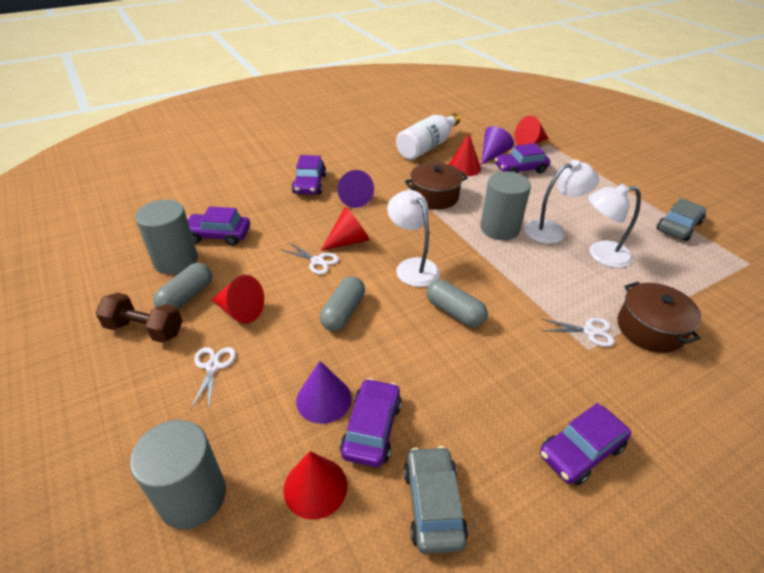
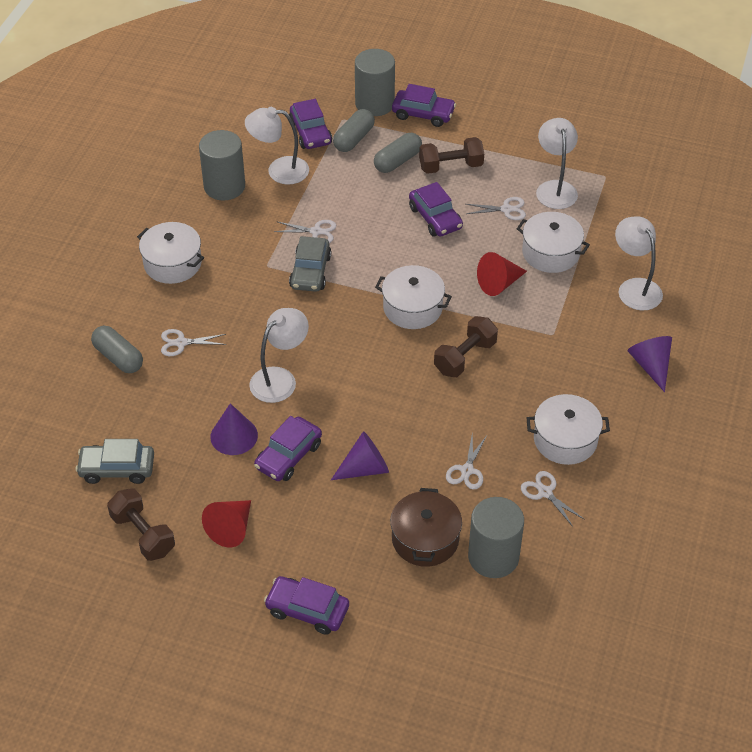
brown dumbbell: [95,293,182,343] = 1 -> [107,488,175,561] [419,137,484,174] [434,316,498,377] = 3
brown pot: [405,162,468,209] [618,282,701,353] = 2 -> [390,488,462,567] = 1
red cone: [211,275,264,324] [283,451,347,520] [321,207,370,251] [448,134,481,176] [515,116,549,145] = 5 -> [202,500,251,547] [477,252,527,296] = 2
white bottle: [396,113,460,160] = 1 -> none = 0
white lamp: [387,190,440,287] [524,160,599,244] [588,184,641,268] = 3 -> [245,107,309,185] [249,308,309,403] [536,118,578,209] [615,217,663,311] = 4
white pot: none = 0 -> [137,222,204,284] [375,265,452,329] [517,212,590,273] [527,394,610,465] = 4
white scissors: [191,347,236,411] [280,242,339,274] [542,318,615,347] = 3 -> [161,329,226,356] [274,220,336,243] [446,433,487,490] [466,197,526,220] [521,471,585,527] = 5

